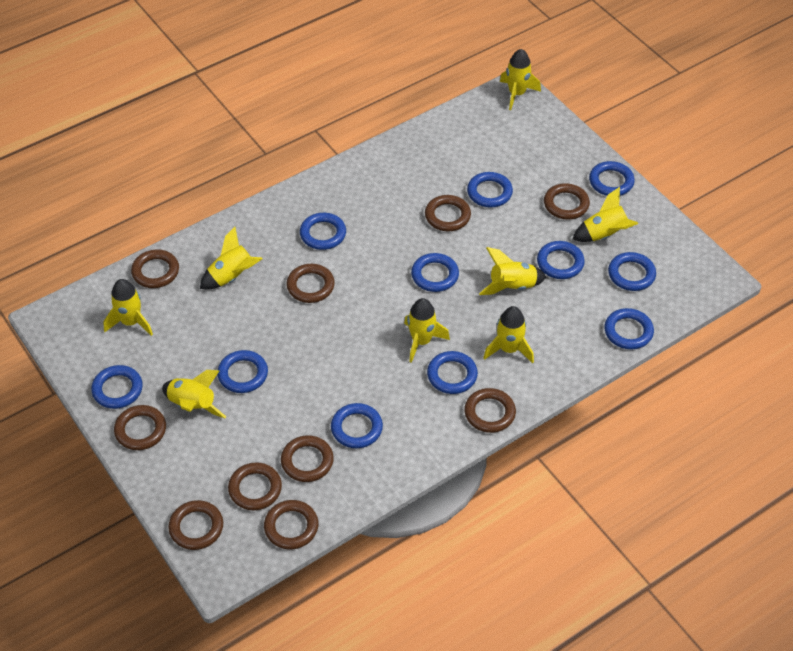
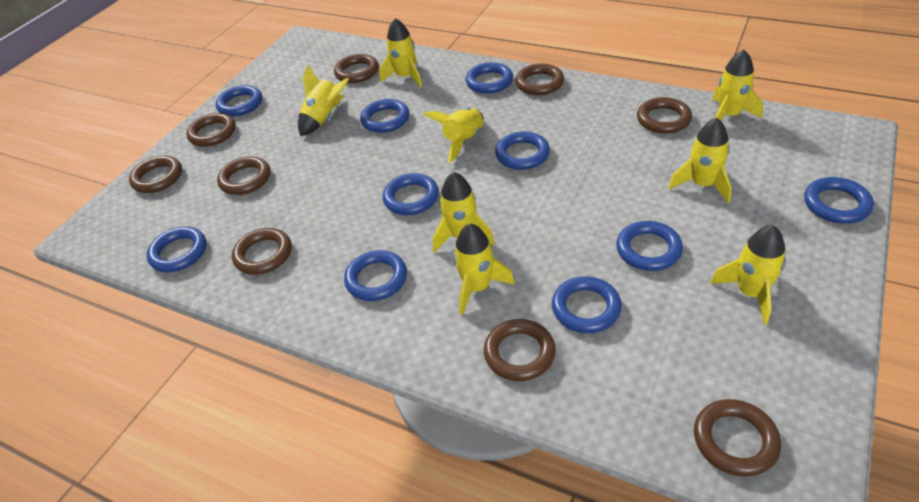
blue ring: [91,365,143,409] [218,350,268,393] [300,213,346,250] [331,403,383,448] [411,253,459,292] [427,351,478,394] [467,172,513,207] [537,241,585,279] [589,161,635,196] [604,308,654,349] [608,252,656,291] = 11 -> [147,227,206,272] [216,85,262,116] [344,250,407,301] [360,99,409,133] [382,173,439,215] [466,62,513,94] [495,131,550,170] [552,276,622,333] [616,221,683,271] [804,177,874,224] = 10
brown ring: [114,405,166,450] [131,250,179,288] [168,500,223,550] [228,462,282,510] [264,500,318,549] [281,435,334,482] [287,264,335,303] [425,195,471,231] [464,388,516,433] [544,183,590,220] = 10 -> [129,156,182,193] [186,113,236,147] [217,156,270,195] [232,228,292,275] [334,54,379,83] [484,319,556,381] [515,63,564,95] [637,97,692,134] [694,399,781,477] = 9

